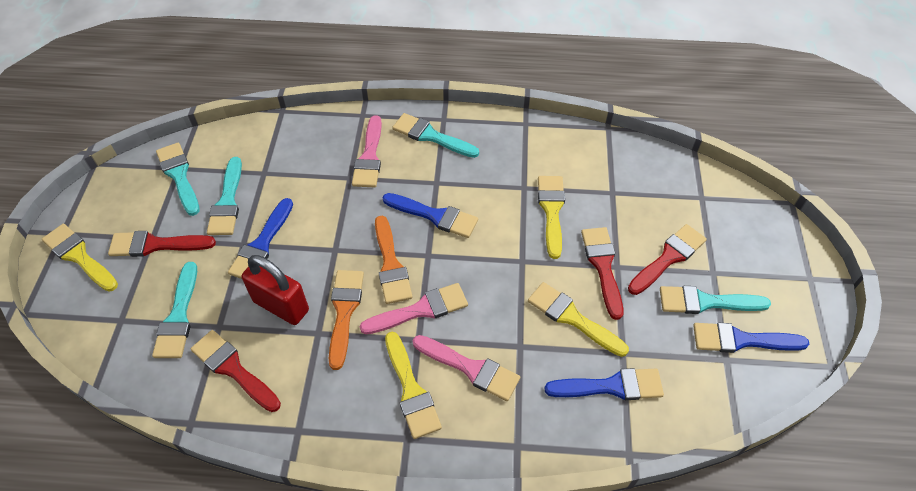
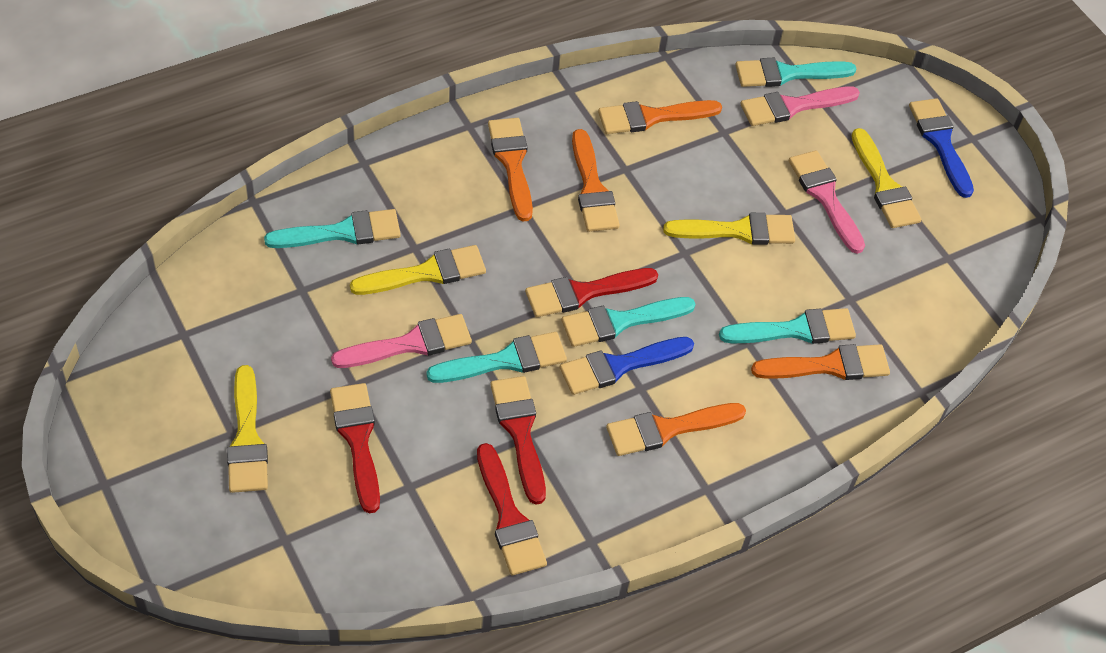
blue brush: [228,198,293,279] [382,193,478,238] [544,368,664,400] [693,323,809,353] = 4 -> [560,337,694,395] [909,98,974,198] = 2
orange brush: [329,270,364,370] [375,216,413,304] = 2 -> [488,118,533,221] [572,129,620,232] [598,100,722,134] [606,403,746,456] [751,344,890,380] = 5
red padlock: [241,255,309,325] = 1 -> none = 0

